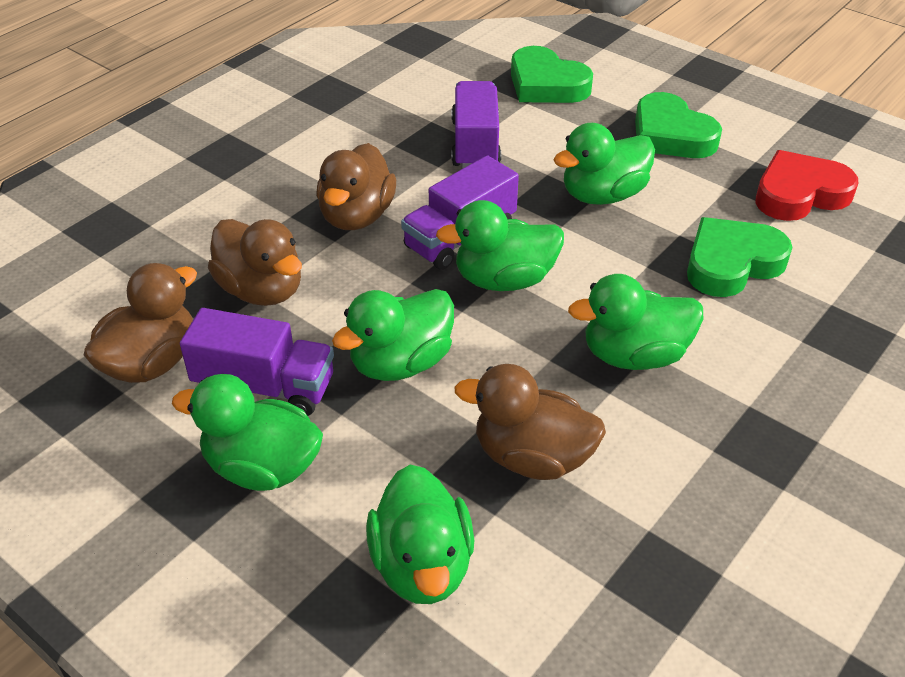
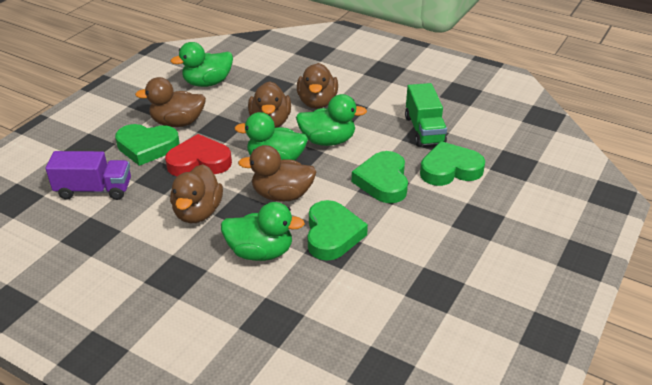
brown duck: [84,263,197,383] [208,219,302,306] [316,143,396,230] [454,364,606,480] = 4 -> [135,77,206,127] [170,164,223,223] [238,145,316,202] [248,81,291,128] [297,63,338,109] = 5
green duck: [172,374,323,491] [332,289,454,381] [366,465,474,604] [436,200,564,291] [553,123,655,205] [568,274,703,370] = 6 -> [171,42,233,87] [221,202,305,261] [235,112,308,160] [296,94,367,146] = 4
green heart: [511,46,593,103] [635,92,722,158] [687,217,792,297] = 3 -> [115,124,180,166] [308,200,368,261] [352,151,408,203] [420,141,485,186] = 4
green truck: none = 0 -> [405,83,447,147] = 1
purple truck: [180,308,334,416] [401,155,519,270] [452,81,501,169] = 3 -> [46,151,131,200] = 1

